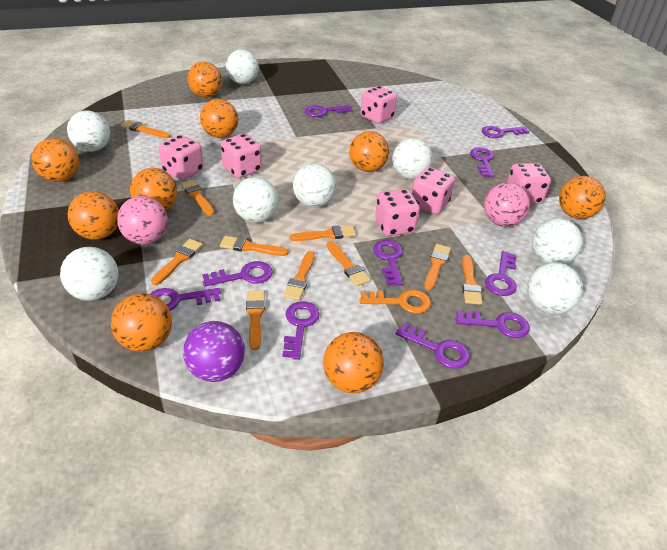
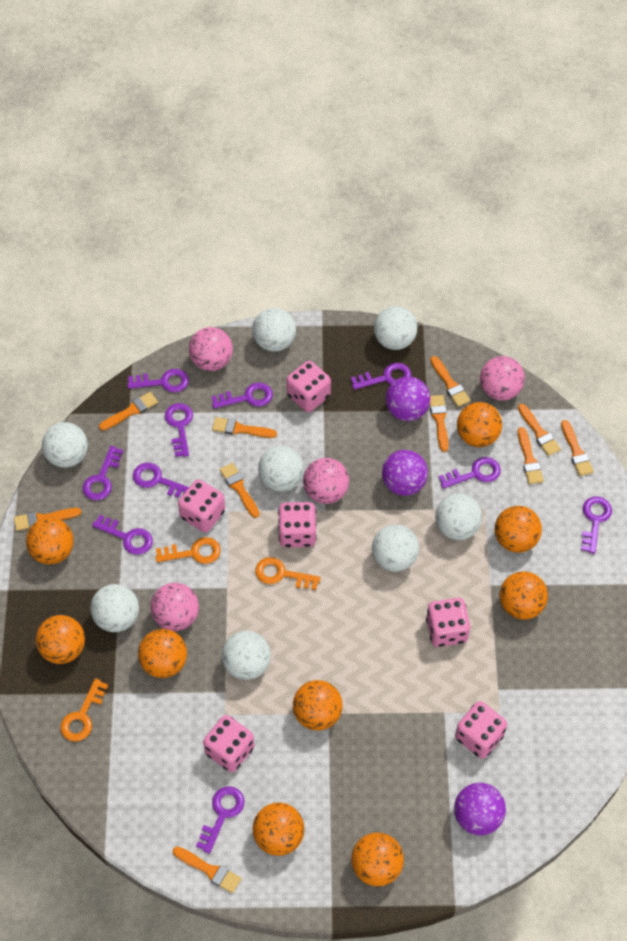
orange key: [359,290,431,314] = 1 -> [60,678,108,742] [155,537,221,564] [255,557,321,590] = 3
pink ball: [117,196,168,244] [484,183,530,227] = 2 -> [150,583,199,631] [189,327,233,371] [303,458,349,504] [480,356,525,401] = 4
purple ball: [183,321,245,382] = 1 -> [382,450,428,496] [386,376,430,421] [454,783,506,836] = 3

